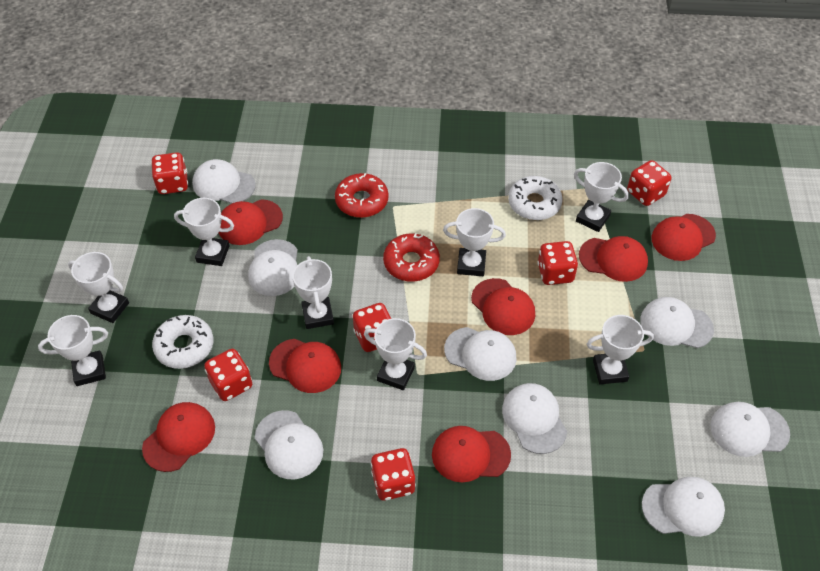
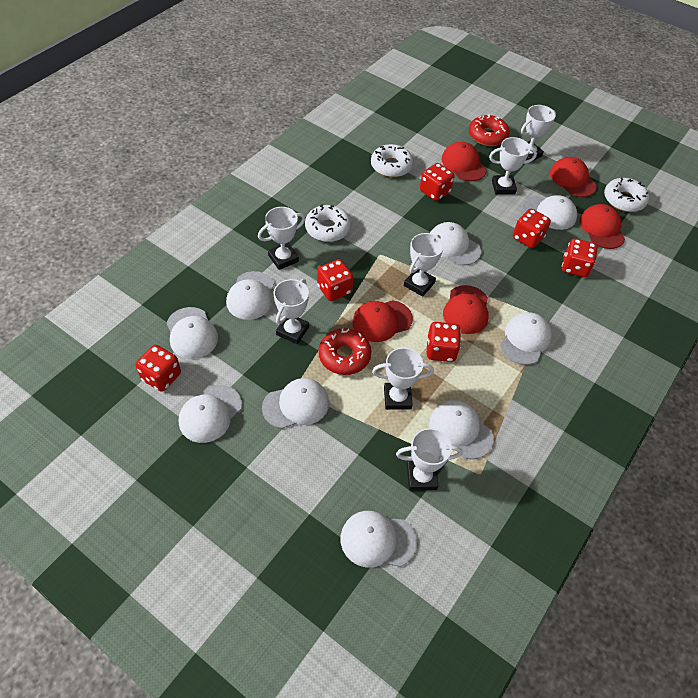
red cap: [142,402,215,472] [218,199,283,245] [269,339,341,393] [432,426,511,482] [471,278,535,335] [579,236,648,282] [651,214,716,261] = 7 -> [352,300,413,342] [441,142,486,181] [443,285,489,334] [550,157,597,197] [579,204,625,249] = 5
white cap: [192,159,256,204] [248,239,298,296] [255,410,323,479] [444,327,517,381] [502,383,567,454] [640,297,714,348] [642,477,725,537] [710,402,790,457] = 8 -> [166,307,218,359] [179,385,242,443] [226,271,274,320] [262,378,329,429] [340,511,417,567] [429,400,494,459] [430,222,481,266] [500,312,552,365] [523,195,577,230] = 9
white donut: [152,315,213,369] [508,176,563,220] = 2 -> [305,204,351,242] [371,144,413,177] [604,177,649,212] = 3
white trophy: [38,315,108,386] [68,252,129,323] [174,198,234,266] [292,256,334,329] [364,318,427,390] [443,208,506,276] [574,162,629,232] [587,315,654,384] = 8 -> [258,207,305,270] [274,279,309,344] [372,348,434,410] [396,428,462,491] [404,233,444,297] [489,137,537,195] [521,105,556,162] = 7

